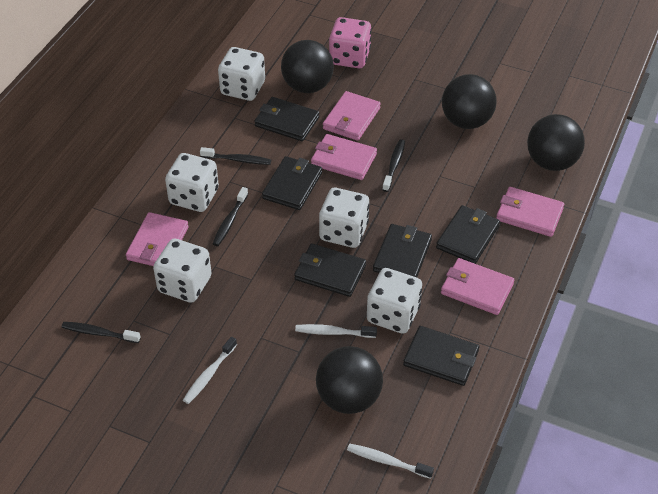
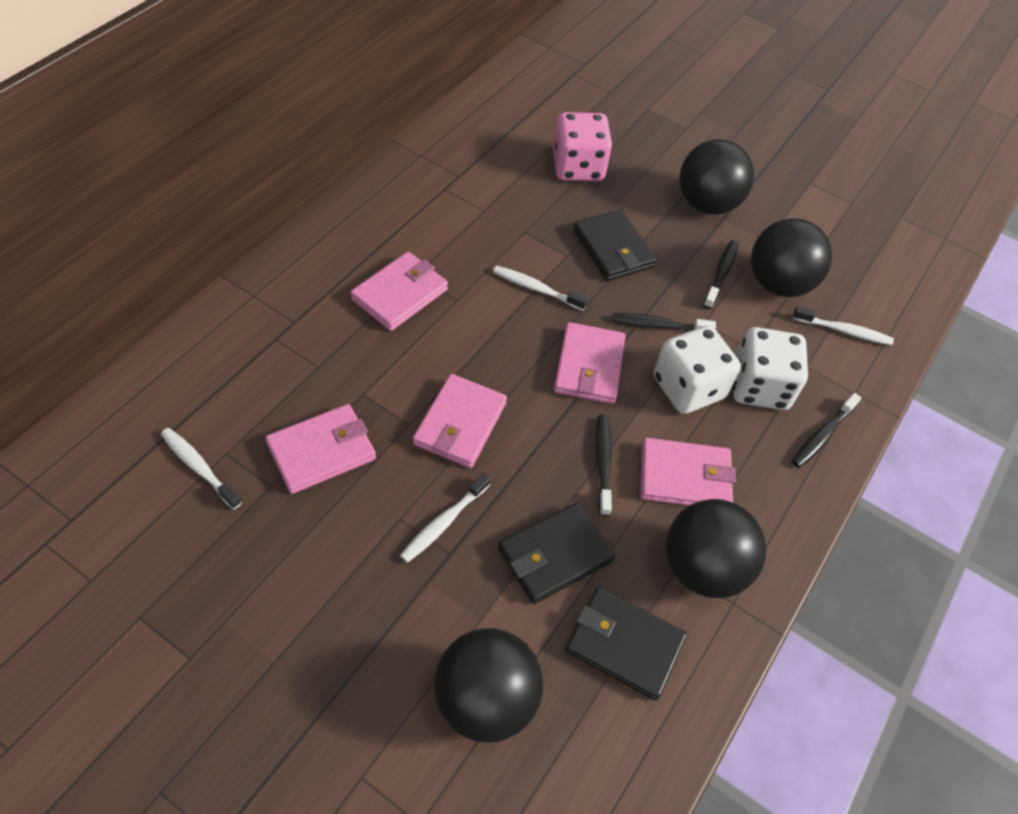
black wallet: [254,97,319,141] [262,156,322,210] [294,243,366,297] [373,224,432,277] [403,326,479,386] [436,205,500,264] = 6 -> [498,502,615,604] [565,587,687,700] [573,210,656,281] = 3
white dice: [153,238,212,303] [165,153,219,212] [218,47,265,101] [319,188,370,248] [367,268,422,334] = 5 -> [653,326,741,414] [733,327,808,410] = 2
white toothbrush: [183,337,237,404] [295,324,377,338] [347,444,434,479] = 3 -> [161,428,242,509] [400,472,491,563] [493,266,588,311] [792,306,894,346] = 4

